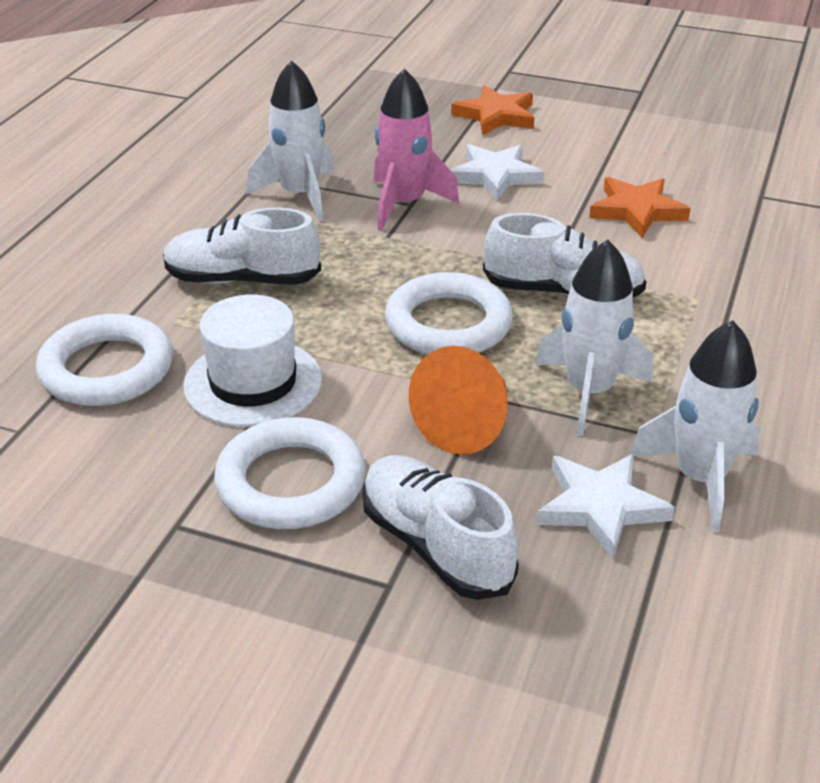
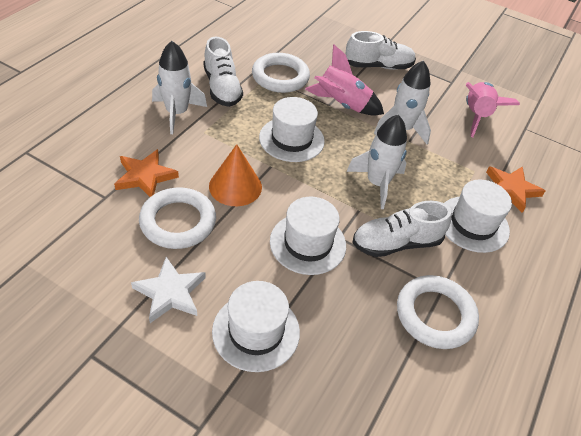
pink rocket: [374,68,459,231] = 1 -> [305,44,384,115] [466,82,520,138] = 2
white hat: [183,294,322,427] = 1 -> [212,281,300,372] [259,97,325,162] [270,197,346,275] [444,179,512,253] = 4
white star: [451,144,544,201] [536,454,675,559] = 2 -> [131,257,206,323] = 1

